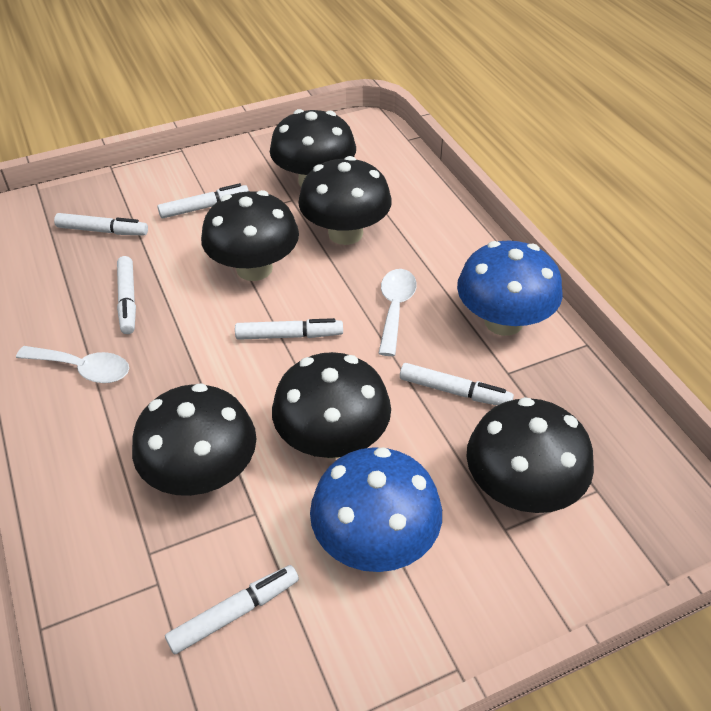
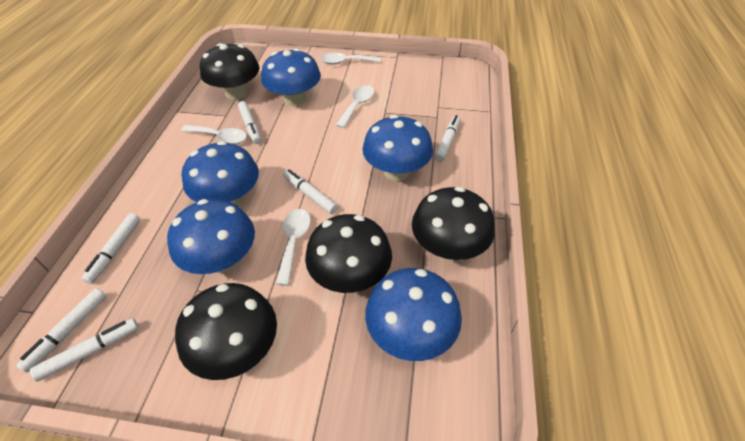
black mushroom: [132,383,256,496] [201,190,299,281] [270,109,356,187] [272,352,391,459] [298,156,392,245] [466,397,594,513] = 6 -> [175,283,277,380] [200,43,259,99] [305,214,392,293] [412,187,495,260] = 4
blue mushroom: [310,447,442,572] [457,240,563,336] = 2 -> [167,199,255,274] [182,141,259,206] [261,48,321,106] [363,115,433,181] [365,268,462,361] = 5
white spoon: [16,346,129,383] [378,269,417,356] = 2 -> [181,125,247,144] [276,209,311,286] [320,53,381,64] [336,85,375,128] = 4

